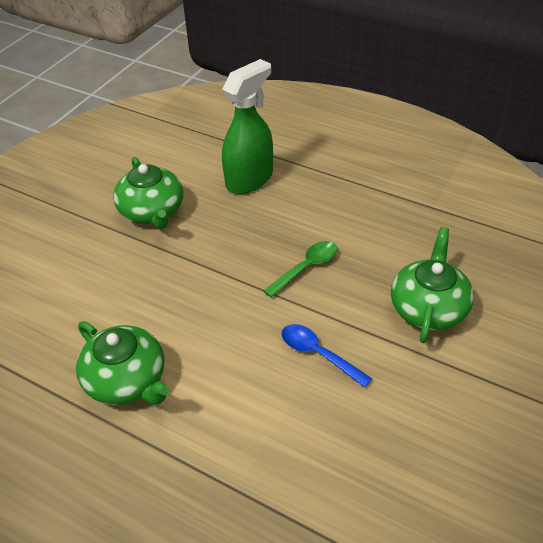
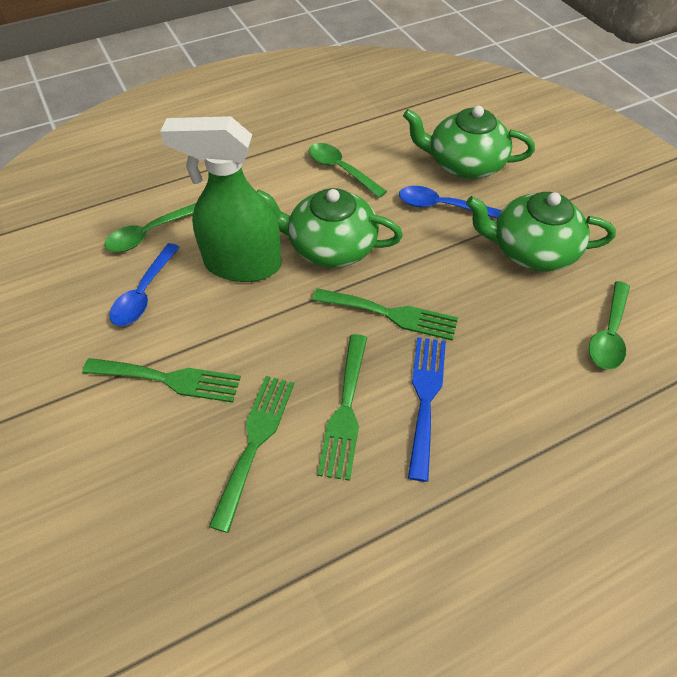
blue fork: none = 0 -> [408,337,446,482] = 1
blue spoon: [282,324,372,388] = 1 -> [109,243,180,326] [399,186,502,218] = 2
green fork: none = 0 -> [82,358,241,403] [209,376,294,533] [312,288,458,341] [317,334,367,481] = 4
green spoon: [264,241,337,298] = 1 -> [104,203,196,252] [309,143,387,198] [589,281,630,370] = 3

